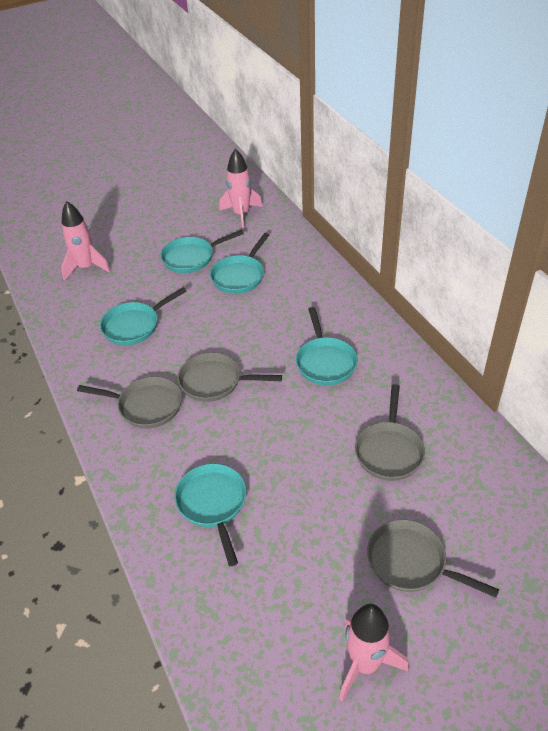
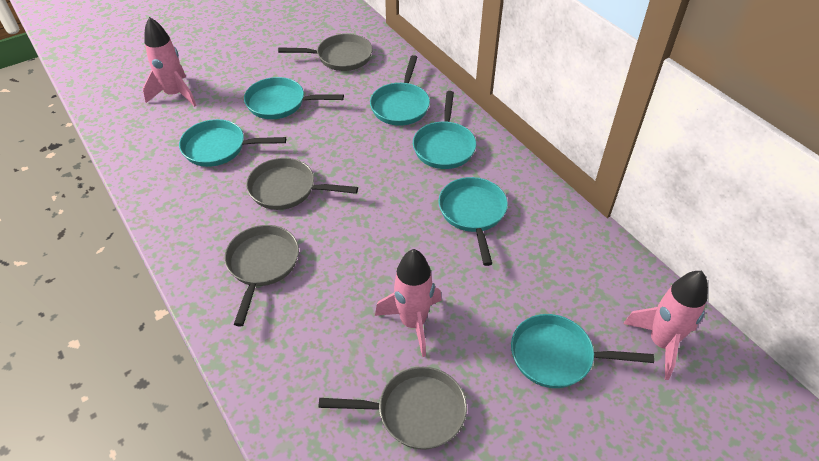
turquoise pan: [100,287,187,345] [160,230,244,273] [174,463,246,566] [210,233,269,294] [296,307,358,385] = 5 -> [179,119,286,167] [244,77,344,119] [370,55,430,126] [413,91,476,169] [438,177,508,266] [511,314,654,388] = 6

